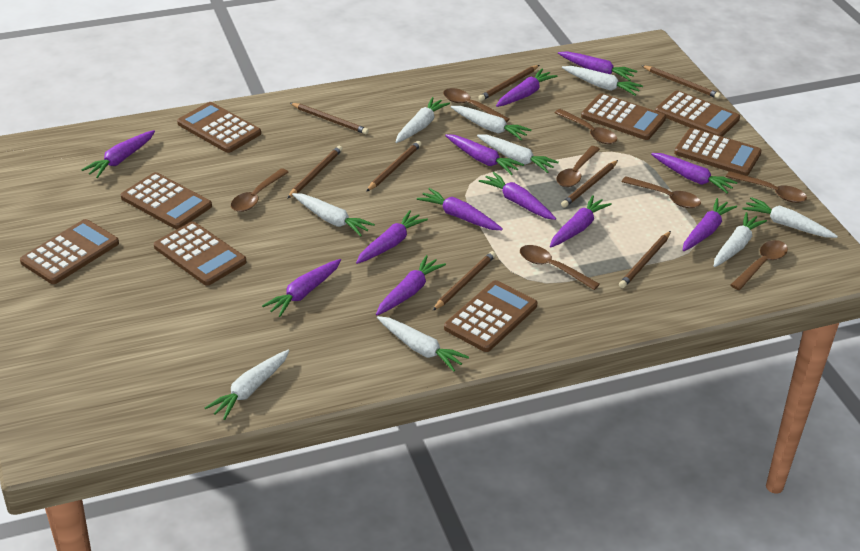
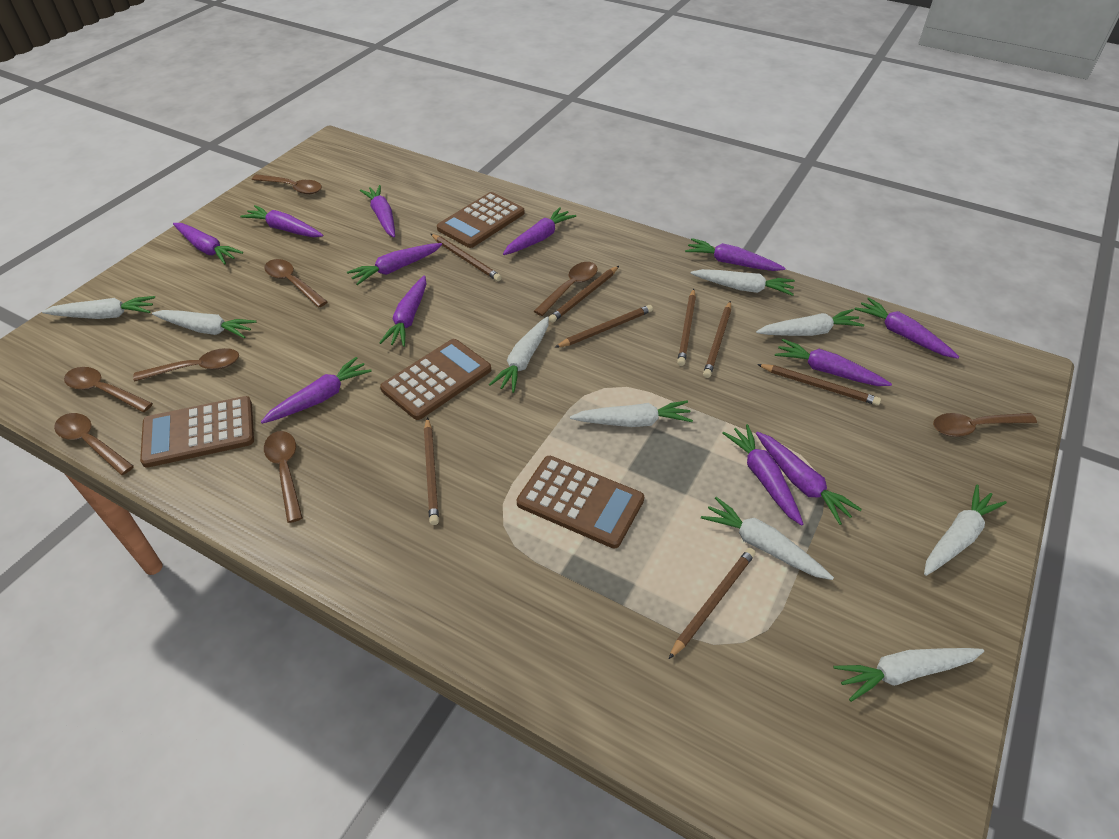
brown calculator: [20,219,119,284] [121,172,212,229] [154,221,246,286] [177,102,261,153] [444,280,537,352] [581,93,666,140] [655,90,740,137] [674,128,762,176] = 8 -> [140,396,254,468] [380,339,491,420] [437,192,524,248] [516,456,644,548] = 4

